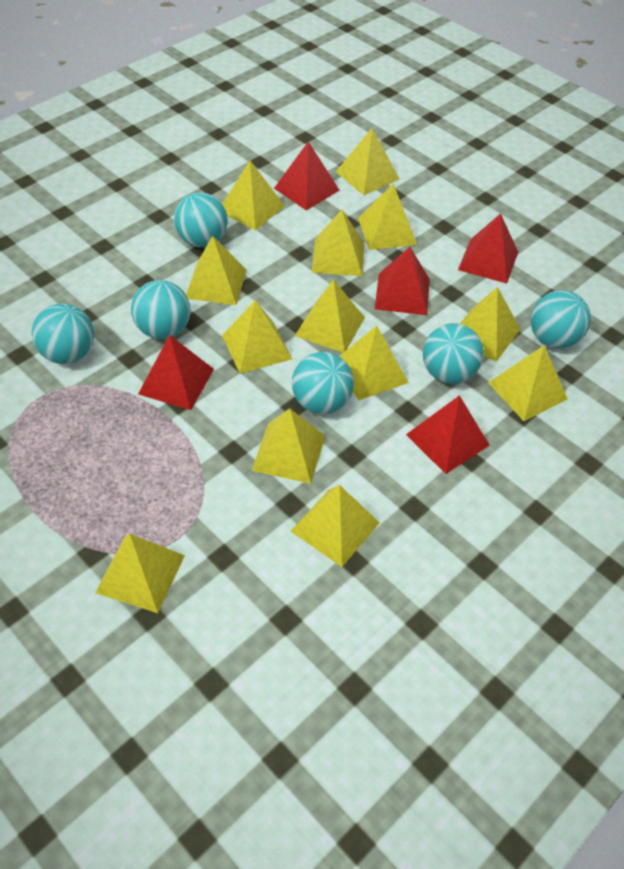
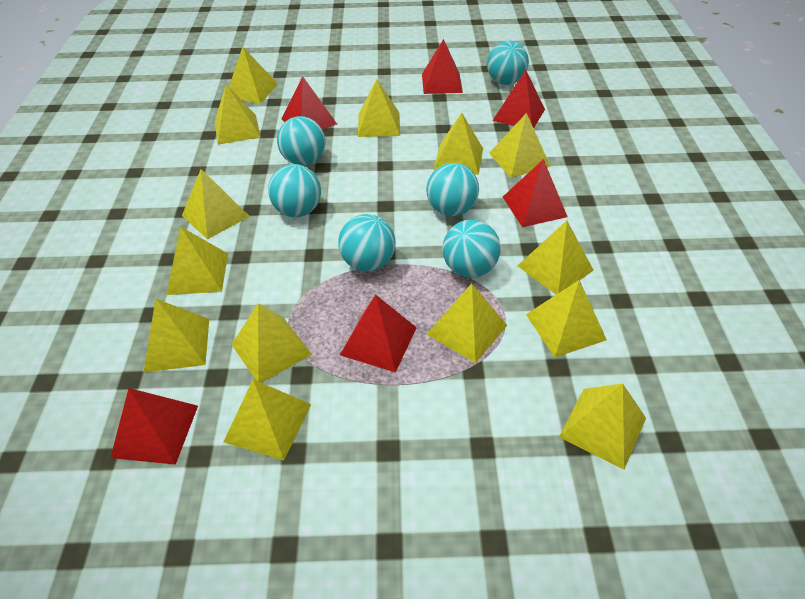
red pyramid: [138,335,214,410] [274,141,340,211] [375,247,430,315] [406,395,490,474] [458,213,518,284] = 5 -> [111,388,198,465] [282,76,337,130] [340,295,417,373] [422,39,463,94] [493,69,545,128] [503,159,568,227] = 6
yellow pyramid: [95,534,185,613] [186,236,247,305] [222,161,285,231] [222,300,292,374] [251,408,325,484] [291,485,380,567] [295,279,365,353] [312,210,364,276] [336,128,400,195] [339,325,409,400] [358,184,417,250] [460,287,521,362] [488,346,568,421] = 13 -> [143,299,209,373] [167,226,228,295] [182,169,250,240] [215,84,261,145] [224,379,311,460] [229,46,278,104] [231,303,312,383] [358,79,400,137] [427,283,507,363] [433,113,483,175] [489,113,551,178] [518,221,594,295] [526,280,607,357] [559,383,646,470] = 14

